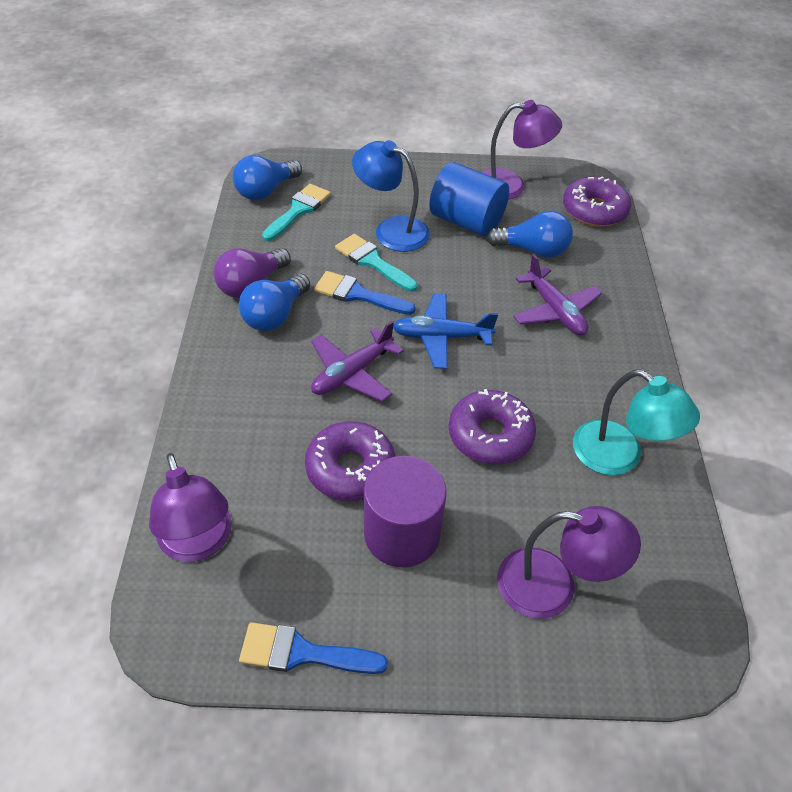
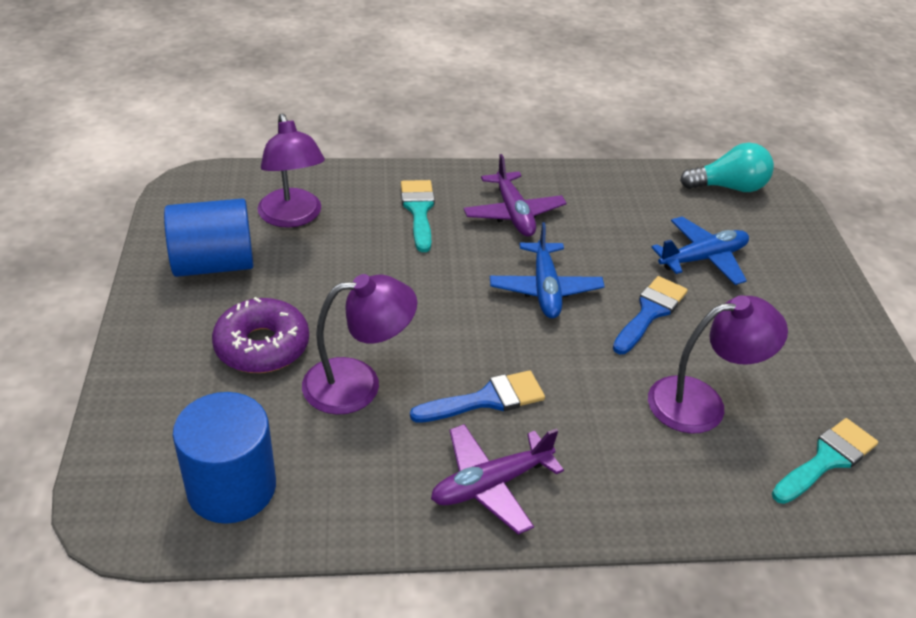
blue cylinder: [429,162,509,236] = 1 -> [164,198,254,277] [173,392,276,524] = 2
blue lamp: [352,140,430,252] = 1 -> none = 0
blue light bulb: [233,155,302,201] [239,274,310,331] [486,211,573,258] = 3 -> none = 0
blue plane: [393,293,498,369] = 1 -> [490,222,605,318] [651,217,749,285] = 2
purple cylinder: [364,456,447,568] = 1 -> none = 0
purple donut: [305,421,396,501] [449,389,536,465] [563,176,631,227] = 3 -> [212,297,309,373] = 1
purple light bulb: [214,248,291,298] = 1 -> none = 0
turquoise lamp: [573,369,700,475] = 1 -> none = 0
turquoise light bulb: none = 0 -> [680,143,774,192] = 1

